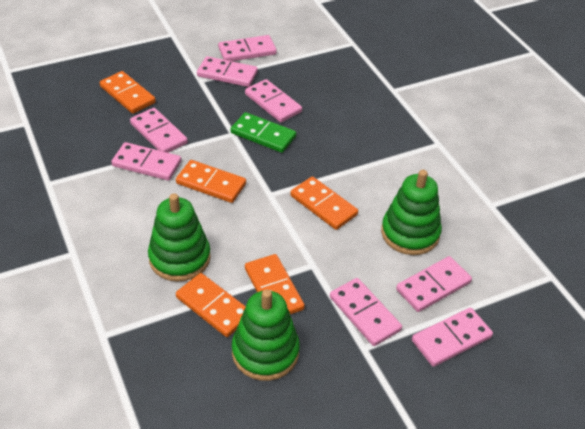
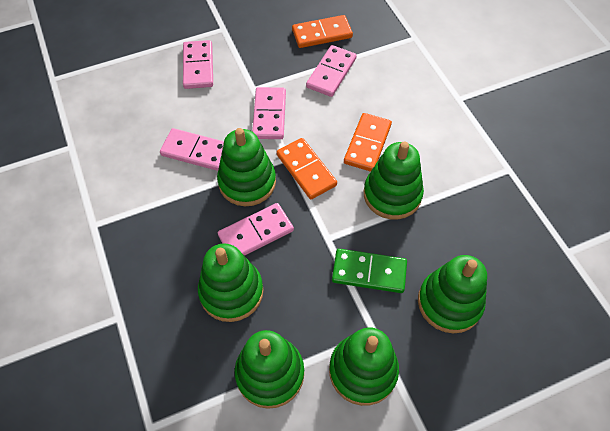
green stacking toy: [148,193,211,282] [232,289,300,381] [381,170,442,255] = 3 -> [198,244,263,322] [217,128,276,206] [235,330,304,409] [329,327,399,406] [364,141,424,220] [418,255,487,333] = 6
orange domino: [100,71,156,114] [176,160,246,203] [176,273,246,337] [245,254,305,314] [290,176,358,230] = 5 -> [277,138,337,199] [292,15,353,48] [344,113,392,172] = 3
pink domino: [111,142,181,181] [130,108,188,153] [197,56,258,87] [218,35,277,61] [245,79,302,122] [330,278,402,346] [396,256,472,312] [412,308,493,367] = 8 -> [160,128,224,171] [183,40,213,89] [218,203,294,256] [252,87,286,139] [306,45,357,97] = 5

